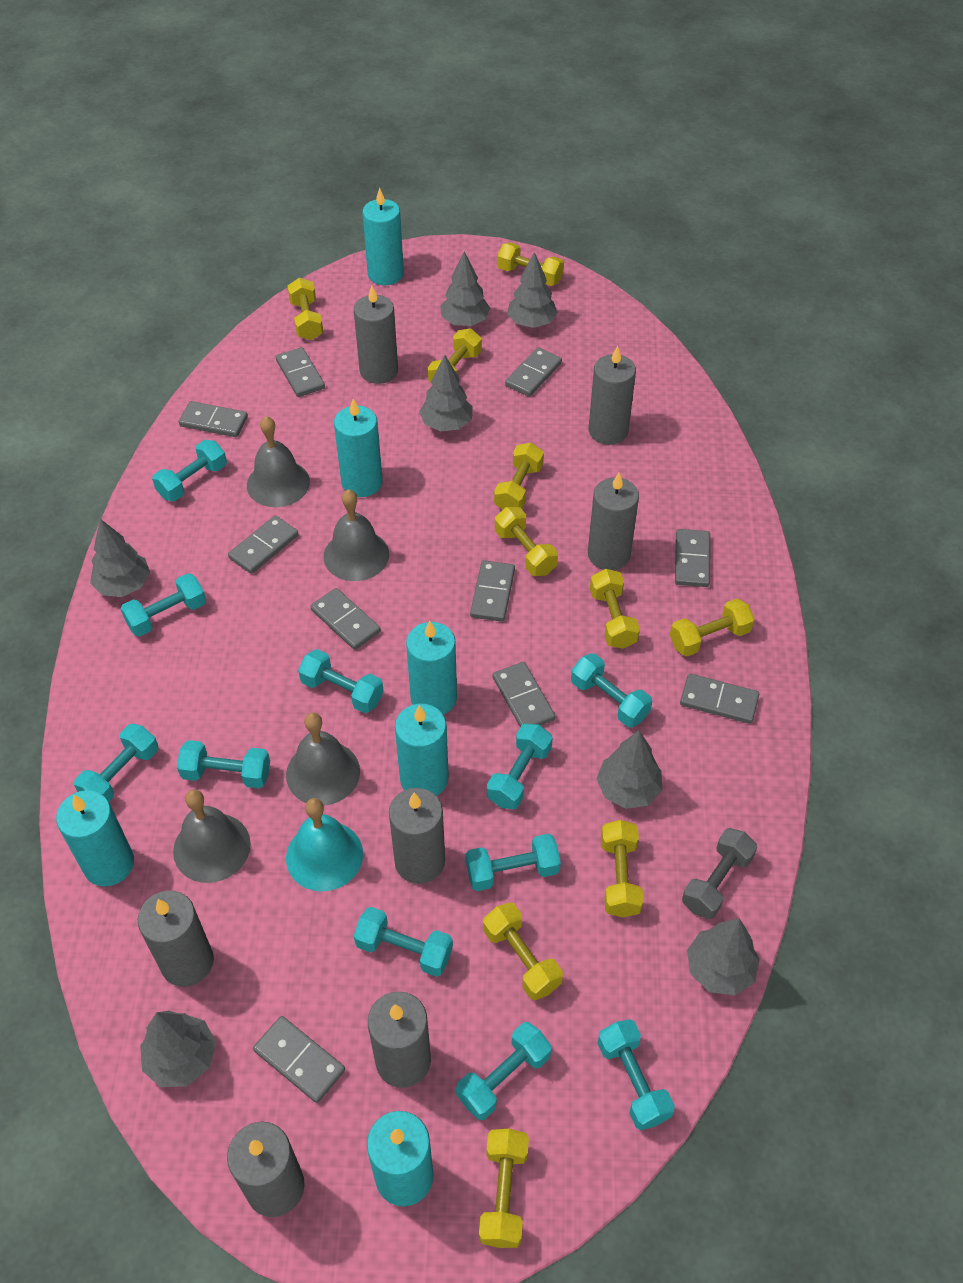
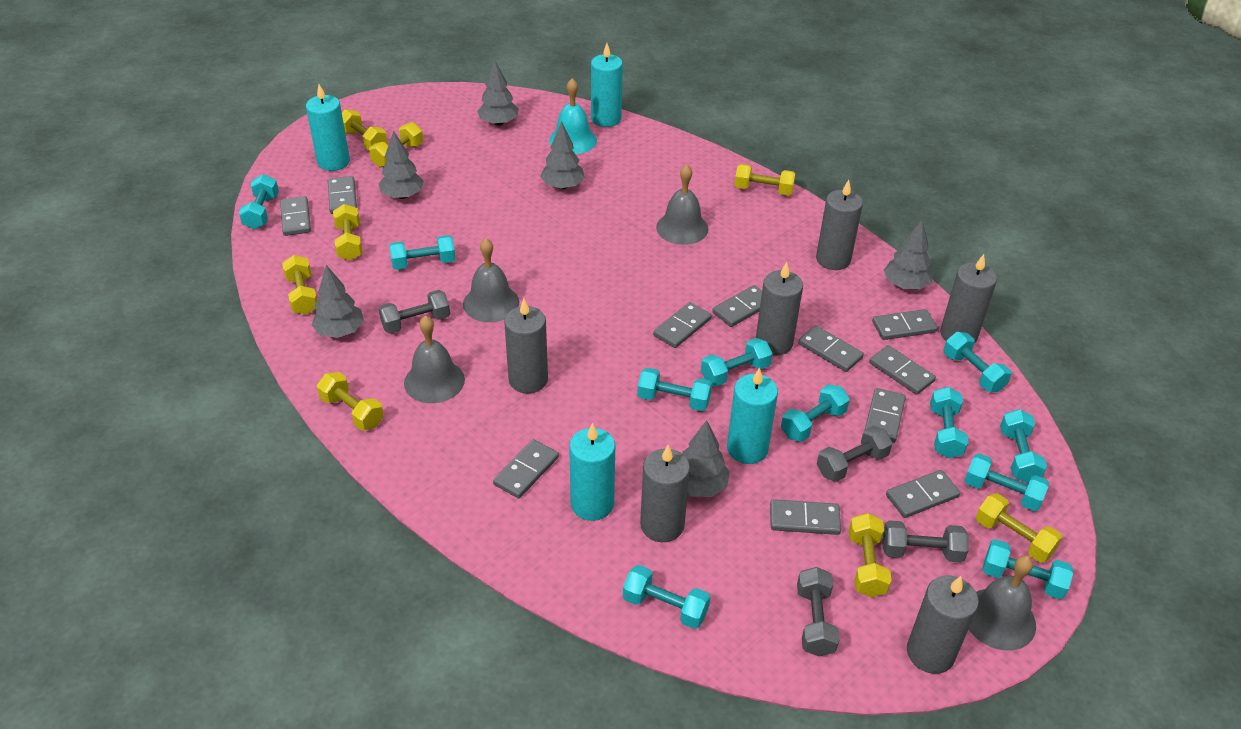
grey candle: [138,890,214,987] [227,1122,305,1217] [354,286,398,384] [368,992,431,1088] [389,788,445,884] [588,473,639,570] [589,346,636,445] = 7 -> [504,299,548,393] [640,445,690,542] [756,262,803,355] [816,180,863,270] [907,576,979,674] [940,254,997,342] = 6
grey domino: [179,401,248,437] [228,515,299,574] [253,1016,345,1103] [276,347,325,397] [310,588,381,650] [470,560,515,622] [493,662,556,727] [505,347,562,397] [675,529,710,587] [680,674,759,724] = 10 -> [280,196,311,236] [328,176,357,214] [493,439,559,499] [653,302,712,348] [712,285,762,327] [770,499,841,535] [798,325,864,372] [865,388,906,443] [869,345,936,395] [872,309,938,340] [886,470,960,518] = 11
grey dumbbell: [682,828,757,919] = 1 -> [379,290,450,333] [797,567,840,656] [817,426,892,482] [882,520,969,563] = 4
grey tree: [90,519,150,597] [140,1010,216,1087] [419,355,473,431] [440,252,490,326] [507,252,558,328] [596,730,663,809] [687,918,760,995] = 7 -> [312,265,364,338] [378,131,424,199] [477,60,519,126] [540,122,585,189] [682,420,730,497] [884,220,932,289] = 6
turquoise candle: [56,790,134,887] [334,399,383,497] [362,188,404,285] [367,1111,434,1207] [395,704,449,796] [406,621,457,715] = 6 -> [306,84,350,171] [569,423,615,521] [591,43,623,127] [727,367,778,464] = 4
yellow dumbbell: [287,278,323,340] [428,329,482,382] [479,1129,529,1248] [483,902,563,1000] [494,442,544,510] [495,507,558,576] [497,242,564,286] [590,569,640,649] [601,820,644,918] [670,598,755,657] = 10 -> [282,255,317,315] [317,372,384,431] [333,204,362,261] [342,109,387,150] [369,122,423,167] [734,164,796,195] [849,513,892,597] [976,493,1062,562] = 8

